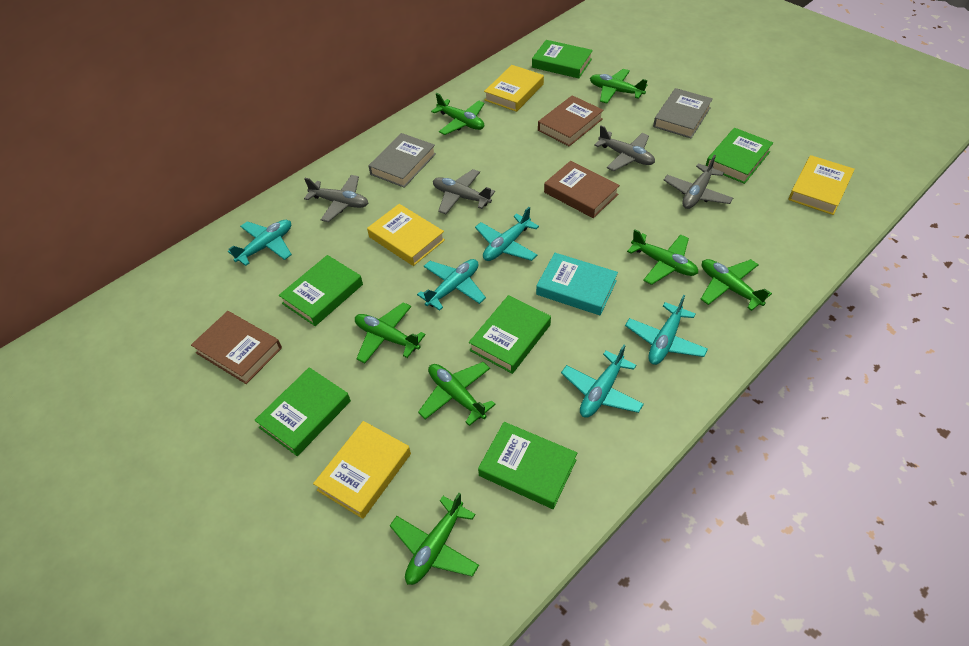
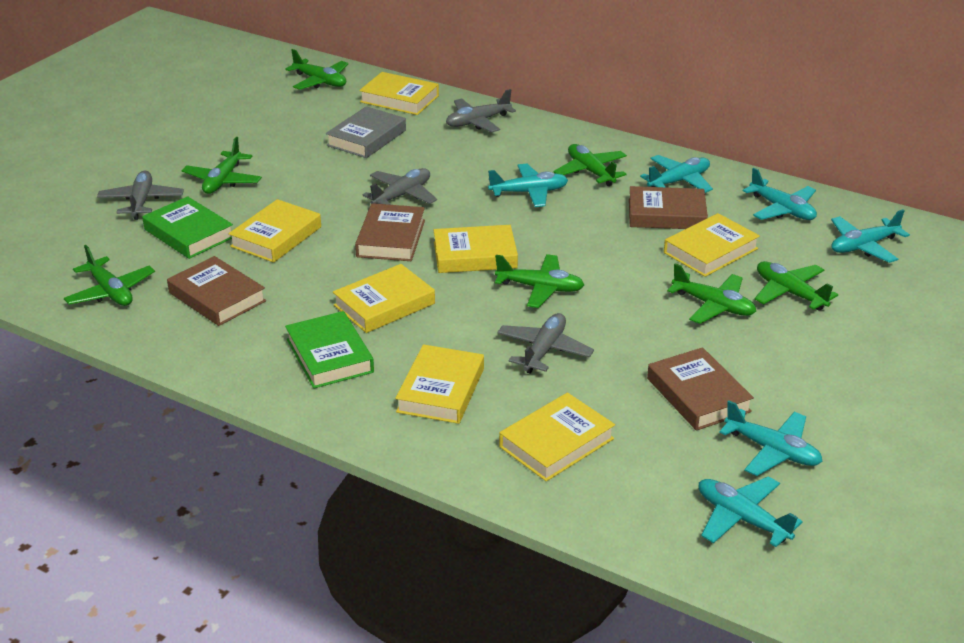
brown book: [191,311,282,384] [538,95,604,146] [544,161,620,218] = 3 -> [167,256,266,326] [355,203,425,261] [629,186,708,229] [647,347,754,431] = 4
green book: [254,367,351,456] [279,255,363,326] [469,295,551,374] [478,422,577,509] [532,40,593,78] [706,128,773,184] = 6 -> [142,196,233,259] [285,311,374,389] = 2
grey book: [368,133,436,188] [653,88,713,138] = 2 -> [326,106,406,158] = 1
turquoise book: [536,253,618,315] = 1 -> none = 0
turquoise plane: [228,220,292,266] [417,259,486,311] [475,207,539,261] [561,345,644,418] [625,295,708,365] = 5 -> [488,164,568,207] [640,155,713,193] [698,476,803,547] [719,401,823,476] [743,168,817,220] [831,209,910,263] = 6
yellow book: [313,421,411,519] [367,204,445,266] [484,65,544,112] [788,155,855,215] = 4 -> [229,199,321,263] [333,264,435,333] [359,72,439,115] [395,344,484,424] [434,225,518,273] [499,392,615,481] [664,213,760,277] = 7

